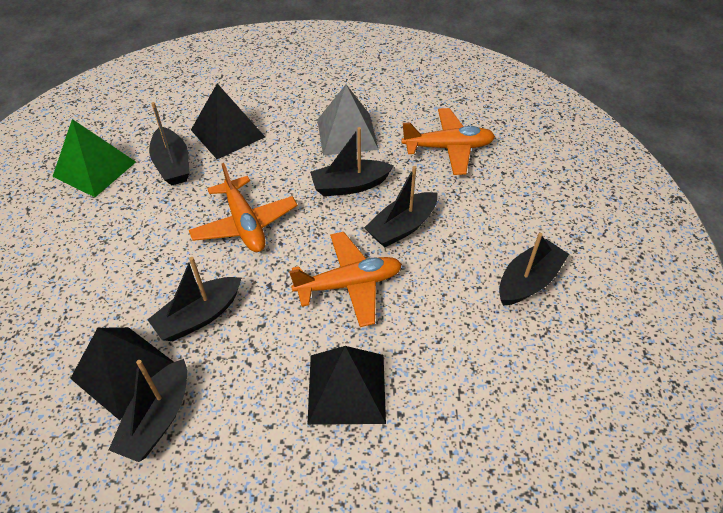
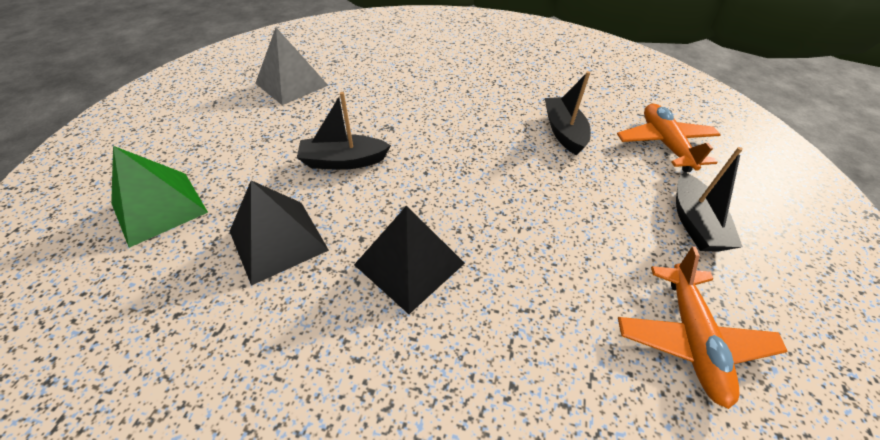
black boat: [109,359,187,462] [147,257,241,341] [149,102,190,185] [310,127,394,196] [364,166,438,247] [499,233,569,306] = 6 -> [297,92,391,170] [545,71,591,155] [676,147,743,252] = 3
black pyramid: [70,327,174,420] [191,84,265,159] [307,346,386,425] = 3 -> [230,180,329,286] [354,206,465,314] = 2
orange plane: [189,163,298,252] [289,232,402,327] [401,108,495,175] = 3 -> [617,104,721,172] [618,246,788,409] = 2

